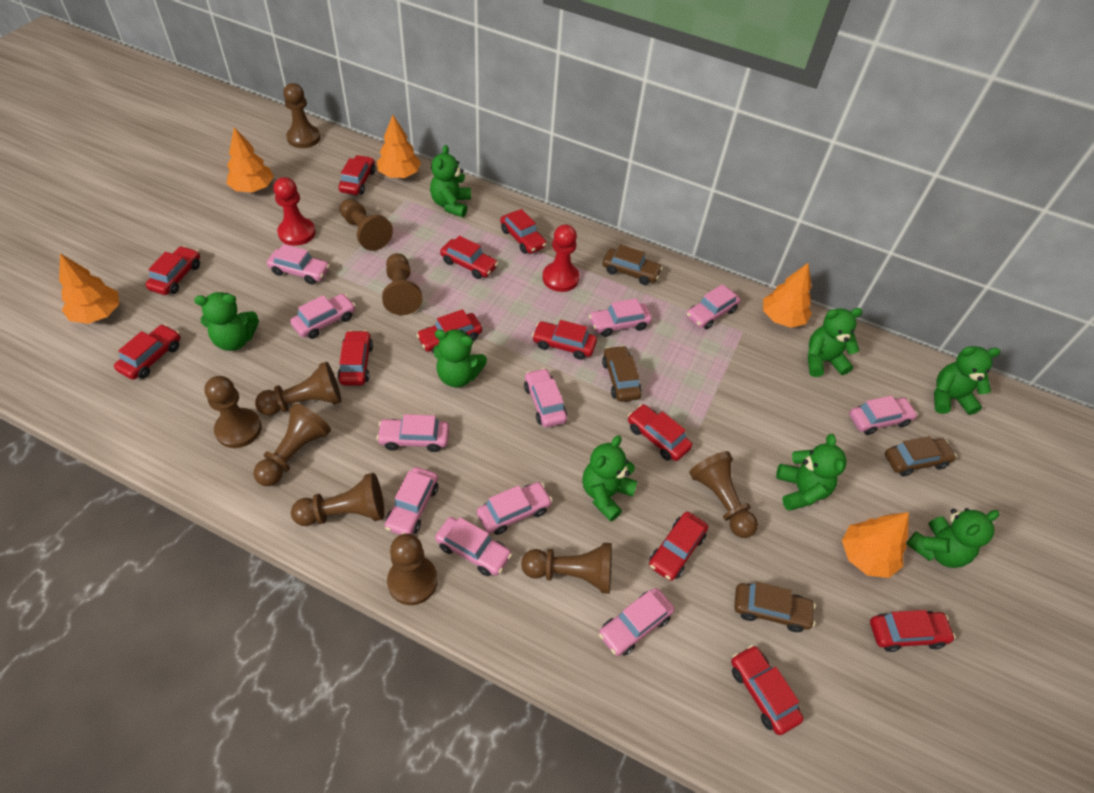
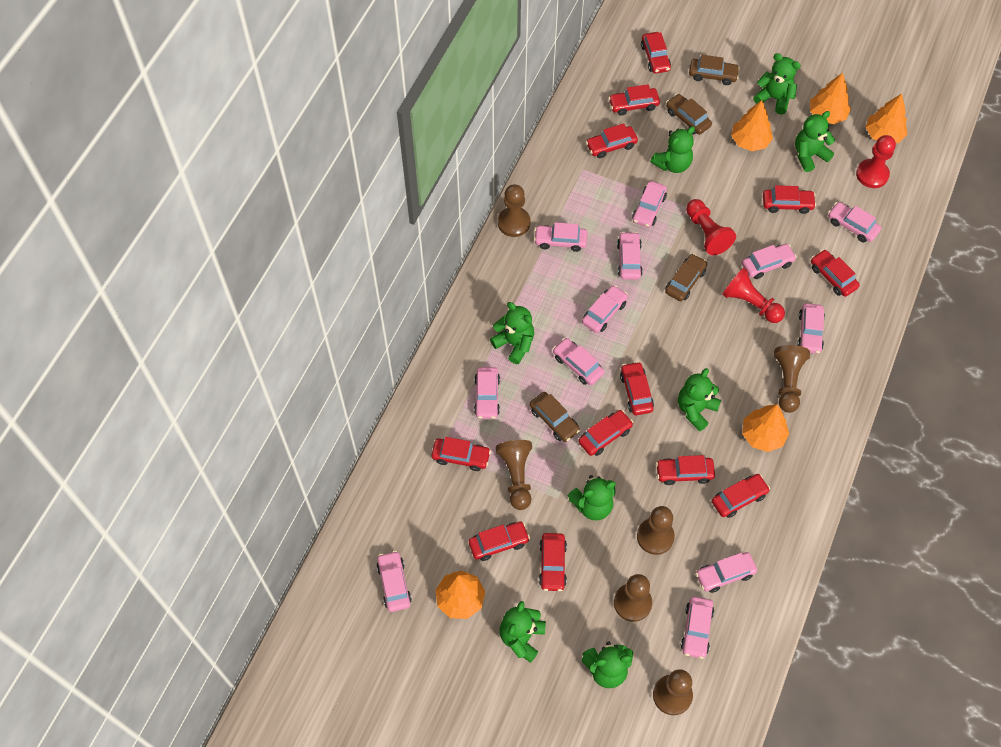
brown pawn: [204,376,262,448] [254,403,331,486] [255,362,341,416] [283,83,320,148] [291,473,384,526] [339,199,393,251] [382,253,423,315] [387,533,438,605] [521,543,612,594] [689,451,758,538] = 10 -> [496,440,532,510] [498,184,530,237] [614,574,652,622] [637,506,675,555] [653,669,693,715] [774,345,810,413] = 6
pink car: [267,244,330,285] [290,294,356,339] [376,414,449,452] [385,467,438,535] [435,517,512,576] [477,482,553,535] [524,368,567,428] [589,298,652,337] [599,588,675,656] [686,284,741,329] [849,395,918,435] = 11 -> [377,551,412,612] [474,367,500,419] [534,222,588,252] [553,338,604,385] [582,285,628,333] [617,232,643,280] [632,181,667,228] [681,596,714,659] [696,552,757,593] [742,244,797,279] [797,303,825,354] [828,202,881,242] = 12
red pawn: [273,177,316,246] [543,224,579,292] = 2 -> [686,199,736,255] [722,268,785,323] [856,135,896,188] = 3

